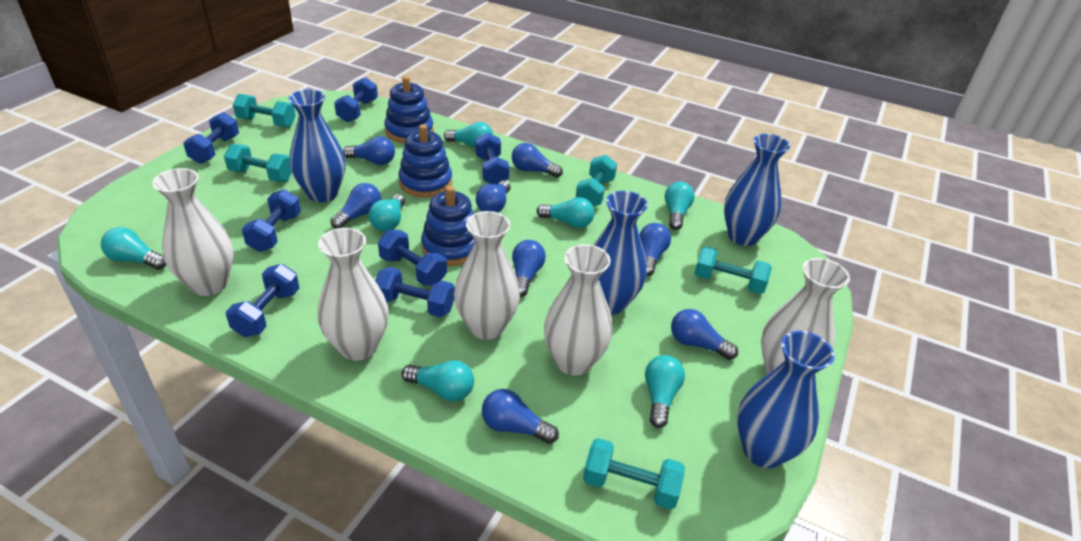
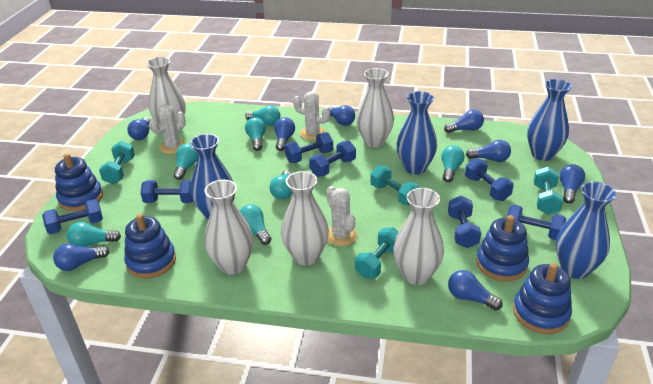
blue stacking toy: [384,76,434,143] [398,124,452,198] [421,186,475,266] = 3 -> [55,153,103,211] [124,214,176,279] [476,215,529,281] [513,263,572,334] = 4
turquoise dumbbell: [224,144,292,182] [233,94,296,127] [576,155,617,206] [583,438,685,509] [695,246,772,294] = 5 -> [99,141,135,184] [355,227,399,278] [370,165,420,205] [534,167,563,215] = 4
white cactus: none = 0 -> [149,105,186,154] [293,91,330,140] [326,186,357,246] = 3

